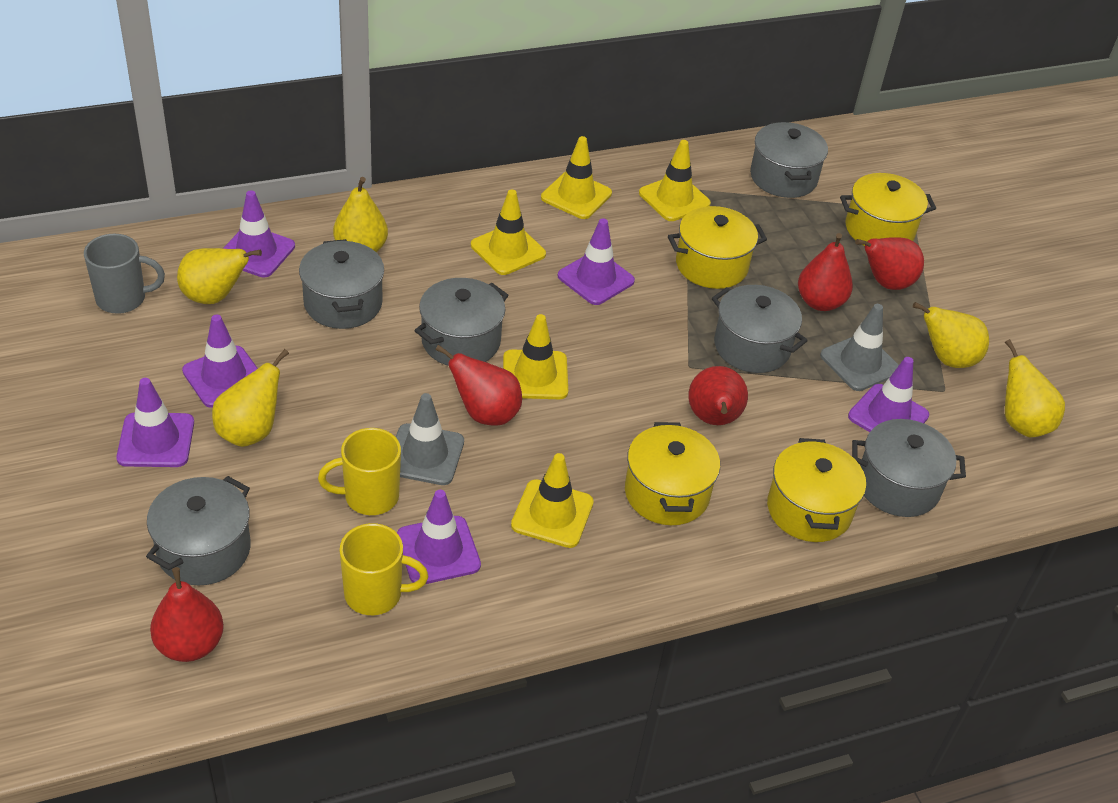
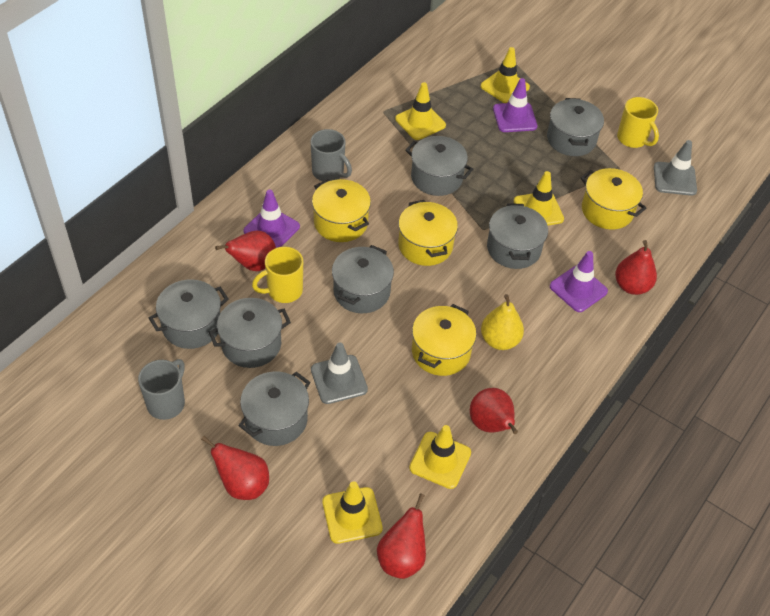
grey mug: [84,234,165,314] = 1 -> [138,359,185,420] [310,129,352,181] = 2
grey pot: [146,476,251,585] [299,239,384,329] [414,278,509,366] [712,285,808,373] [750,122,828,198] [852,419,966,517] = 6 -> [149,279,229,349] [209,298,291,368] [238,371,310,446] [332,245,394,313] [405,136,473,196] [487,203,548,269] [547,98,604,156] = 7
purple traffic cone: [116,378,194,467] [182,315,258,408] [223,190,295,278] [397,490,481,584] [558,218,635,305] [848,357,929,432] = 6 -> [243,189,300,248] [493,78,537,132] [550,251,608,312] = 3
yellow pear: [177,248,262,304] [212,349,289,447] [333,177,388,252] [913,302,989,368] [1005,339,1065,437] = 5 -> [481,294,524,350] = 1

